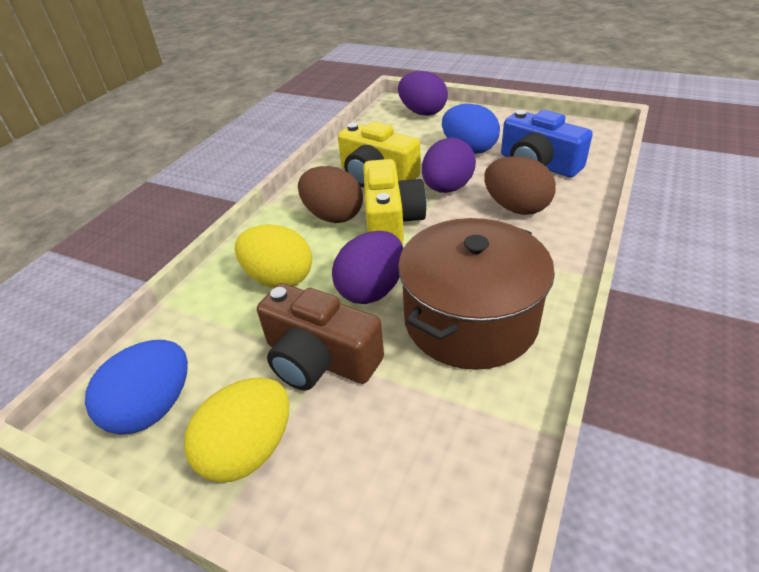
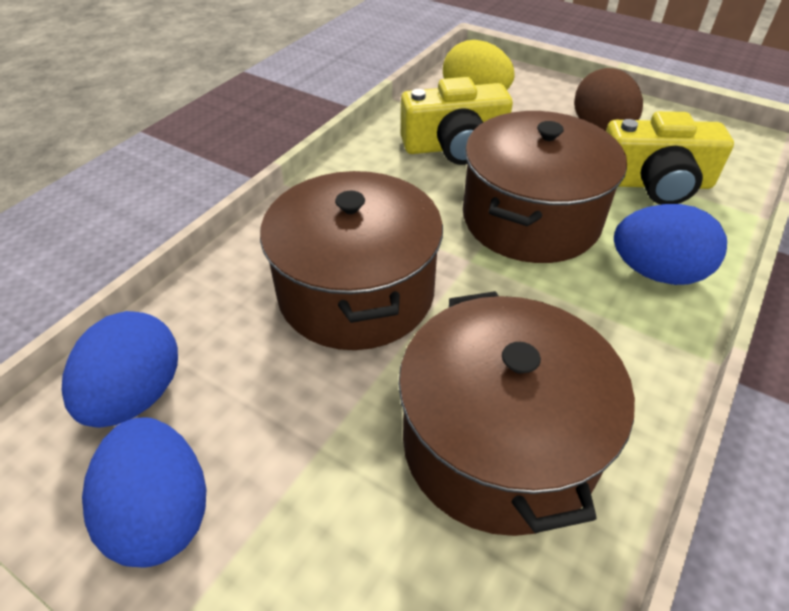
blue camera: [501,110,593,177] = 1 -> none = 0
blue egg: [85,340,188,435] [442,104,500,154] = 2 -> [62,311,178,428] [82,417,206,567] [614,204,727,285] = 3
brown camera: [257,283,384,391] = 1 -> none = 0
brown egg: [298,166,363,223] [484,156,556,215] = 2 -> [574,68,643,131] = 1
brown pot: [398,218,555,370] = 1 -> [260,171,443,350] [398,291,635,536] [463,111,627,263] = 3
purple egg: [332,231,403,304] [398,71,448,116] [422,138,476,193] = 3 -> none = 0
yellow egg: [184,378,289,483] [235,224,312,288] = 2 -> [443,40,515,90] = 1

